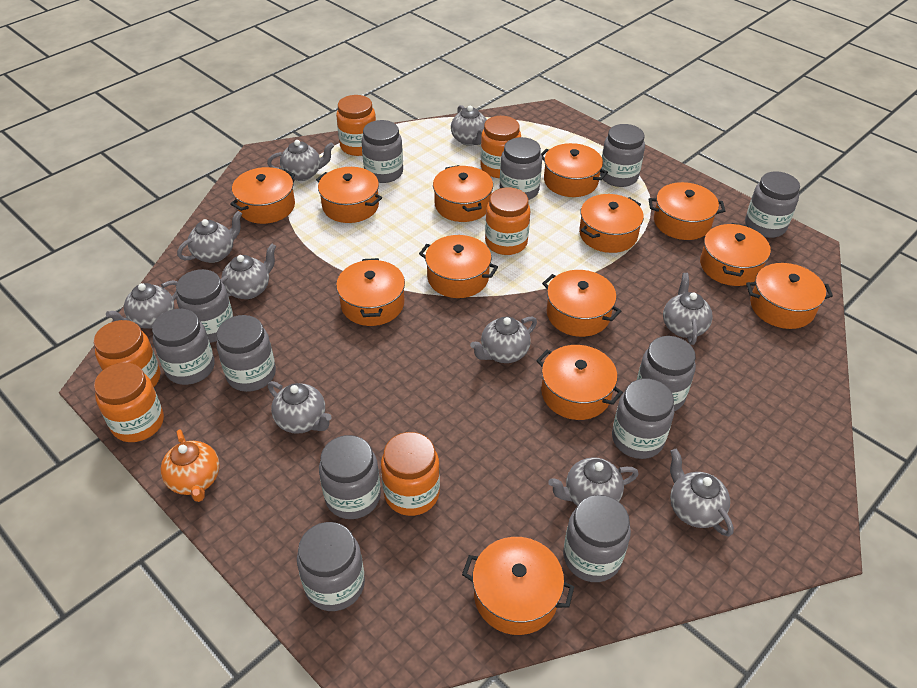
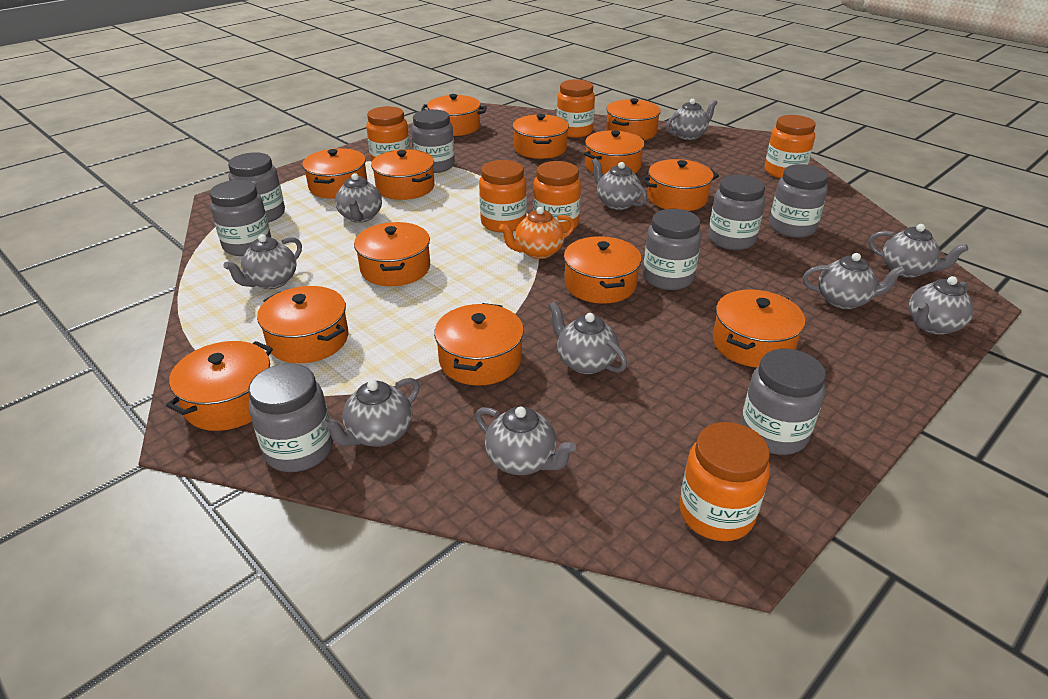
grey jar: [152,309,215,385] [176,269,234,343] [216,315,276,392] [297,522,365,611] [319,435,381,519] [361,120,403,183] [500,137,542,200] [563,495,631,582] [600,124,645,187] [612,379,674,459] [637,336,696,411] [745,171,800,238] = 12 -> [210,180,271,256] [228,152,285,223] [248,363,333,472] [412,109,455,173] [643,209,701,290] [708,175,765,250] [741,349,826,455] [769,164,828,238] = 8

